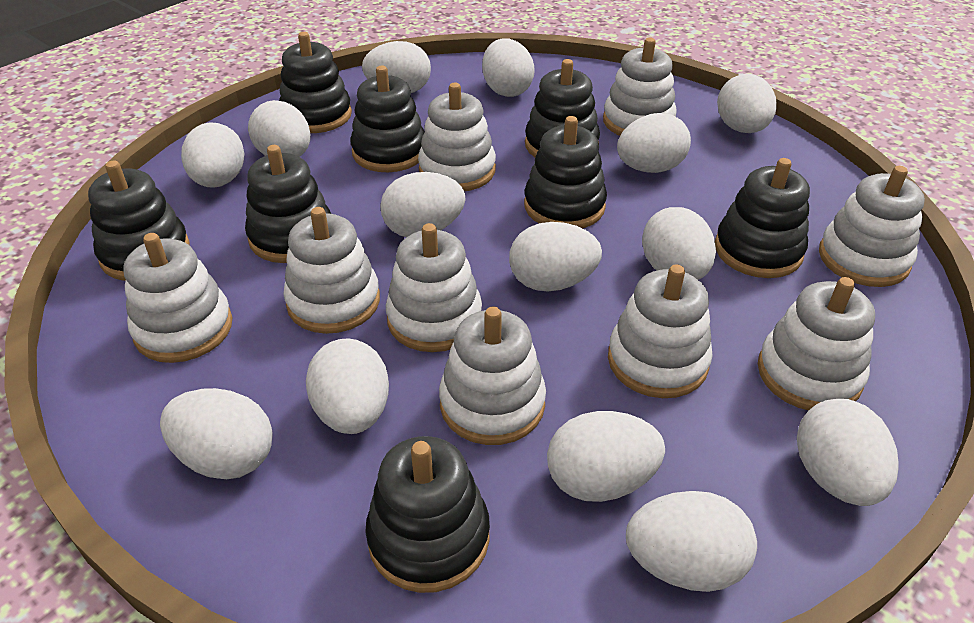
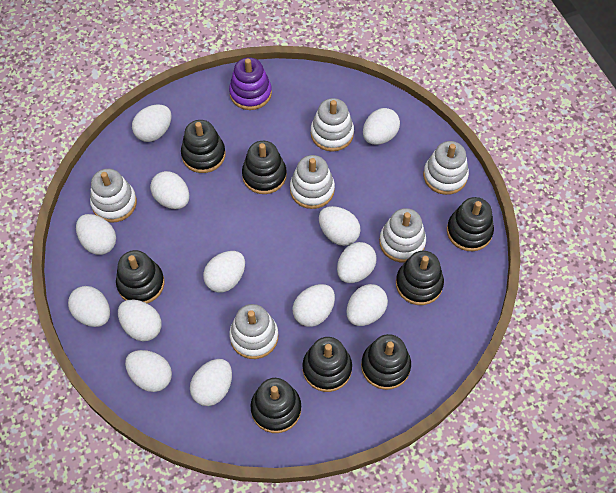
purple stacking toy: none = 0 -> [229,57,272,110] = 1
white egg: [160,388,273,479] [181,122,245,188] [248,100,311,157] [306,338,389,434] [362,41,431,93] [380,172,466,237] [482,38,535,97] [509,222,602,292] [547,411,665,502] [617,113,691,173] [626,491,757,592] [642,207,716,280] [717,74,777,133] [797,399,899,506] = 14 -> [68,286,110,327] [76,214,116,255] [118,300,162,341] [125,350,172,392] [132,104,172,142] [150,171,189,209] [190,359,232,406] [203,251,245,292] [293,284,335,327] [319,206,361,246] [337,242,377,283] [346,284,388,326] [363,108,400,145] = 13
white stacking toy: [123,233,232,363] [283,207,380,334] [386,223,482,352] [418,83,496,191] [439,307,546,445] [603,38,677,136] [608,264,713,398] [758,277,875,411] [819,166,925,287] = 9 -> [90,169,137,223] [229,304,279,359] [290,155,335,209] [311,98,354,152] [379,208,426,262] [423,141,469,195] = 6

